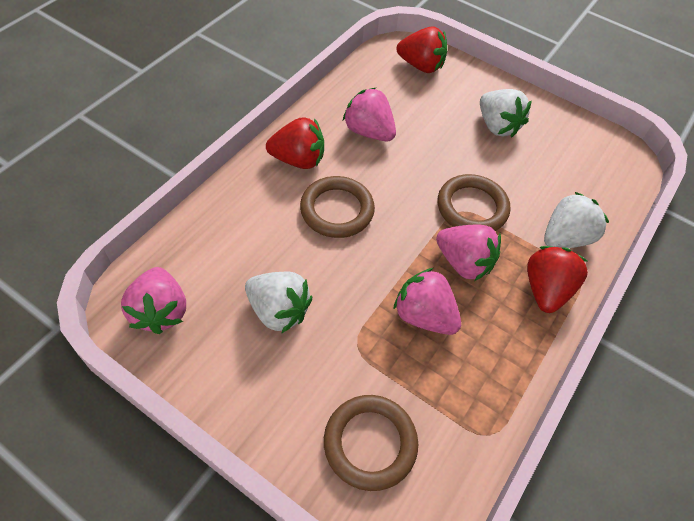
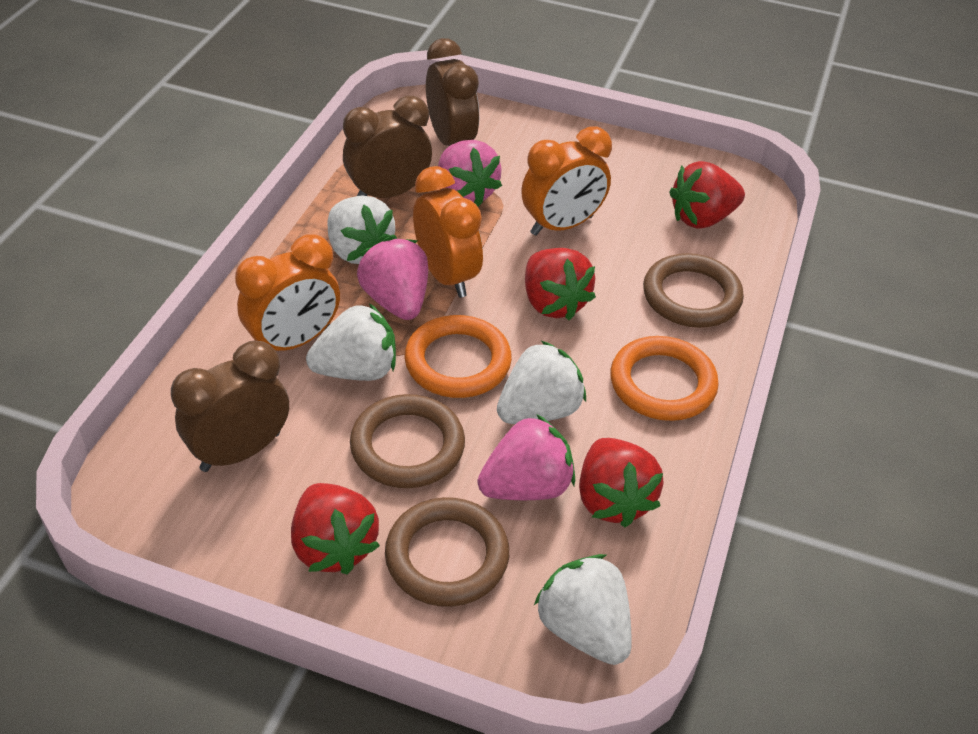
brown clock: none = 0 -> [171,341,289,472] [343,96,432,198] [426,38,479,146] = 3
orange clock: none = 0 -> [235,234,340,351] [413,166,483,298] [521,126,612,236] = 3
orange ring: none = 0 -> [404,315,512,398] [610,336,719,421] = 2
pink strawberry: [121,267,186,334] [343,88,396,141] [393,268,461,335] [436,225,501,281] = 4 -> [357,237,428,320] [438,140,502,207] [477,414,575,500] = 3
red strawberry: [266,117,324,169] [396,26,447,73] [527,246,588,313] = 3 -> [291,483,380,575] [525,248,596,321] [579,438,663,528] [669,161,745,229] = 4
white strawberry: [245,272,312,334] [480,89,532,137] [544,192,609,248] = 3 -> [306,303,396,381] [327,195,397,264] [497,341,586,424] [534,554,632,665] = 4

